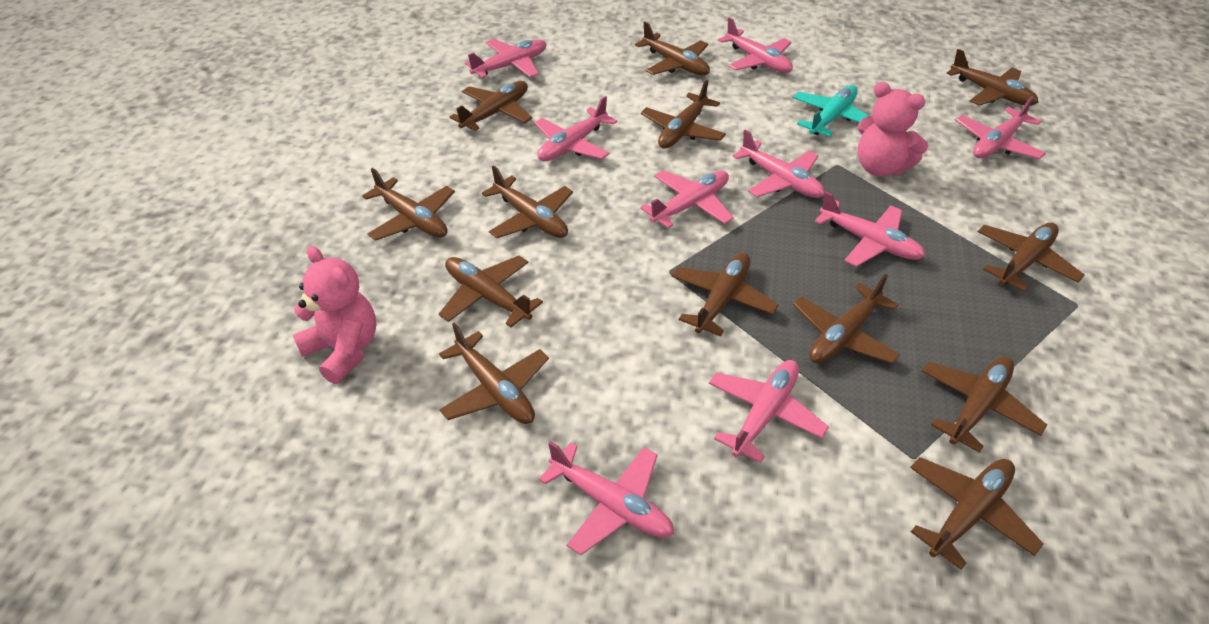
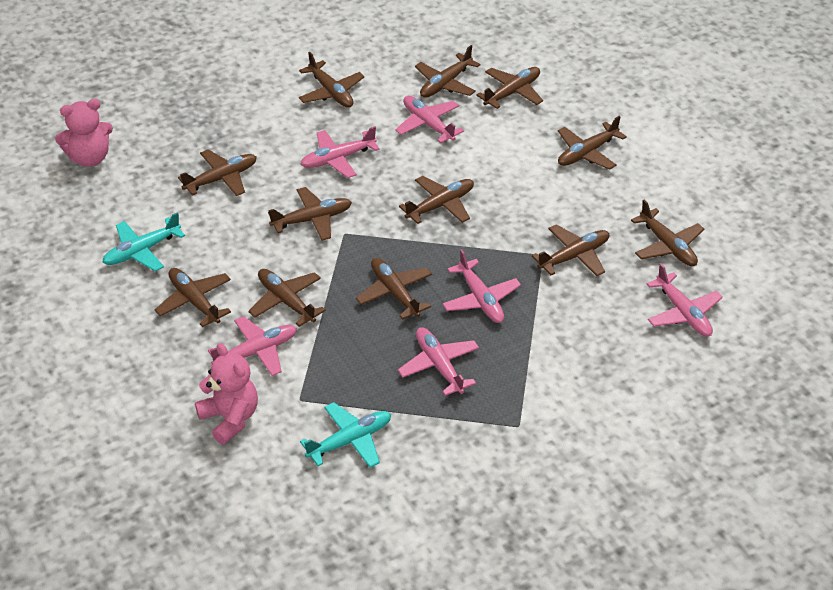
brown plane: [362,168,455,241] [439,256,543,327] [439,322,549,424] [450,81,532,131] [482,165,573,238] [635,22,710,76] [641,80,726,149] [671,253,779,336] [793,274,900,364] [910,457,1044,570] [922,356,1047,453] [946,49,1038,106] [977,223,1084,291] = 13 -> [155,268,231,327] [178,149,257,196] [248,269,326,327] [268,187,352,240] [299,52,365,108] [356,258,432,320] [399,176,474,224] [415,45,481,98] [476,67,543,109] [532,224,609,276] [558,116,627,170] [631,200,704,266] = 12
pink plane: [465,39,546,78] [534,96,617,161] [539,441,674,555] [640,171,733,228] [709,360,829,463] [718,17,793,73] [732,129,825,198] [815,191,925,267] [955,96,1046,159] = 9 -> [208,316,297,376] [300,127,380,178] [395,96,464,143] [398,327,479,396] [442,249,521,323] [646,263,723,337] = 6
turquoise plane: [793,85,869,137] = 1 -> [103,212,185,271] [300,402,391,468] = 2

